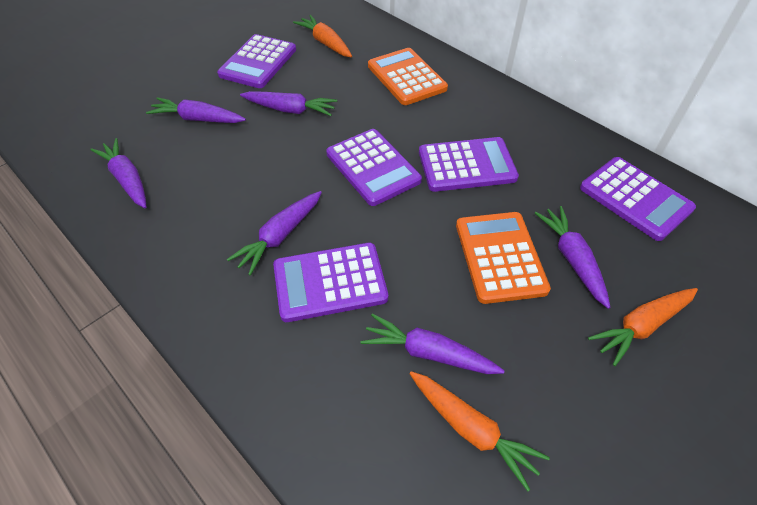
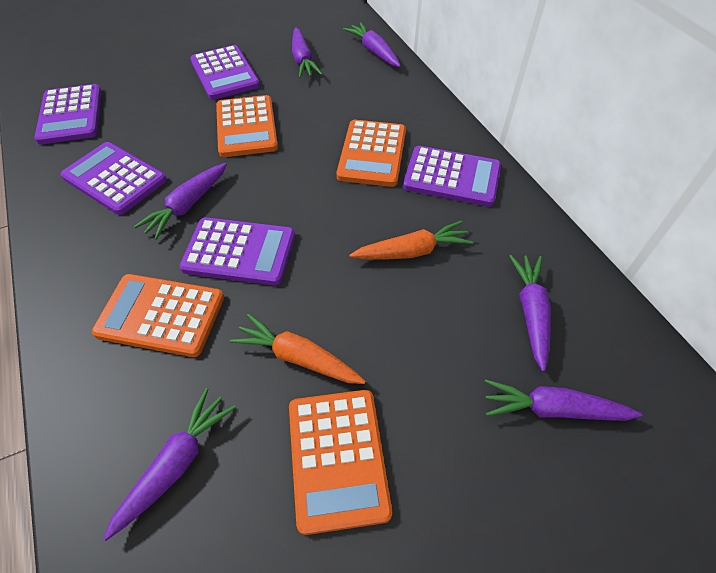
orange calculator: [368,48,448,105] [456,212,551,304] = 2 -> [92,274,224,357] [216,95,278,157] [289,390,392,535] [337,120,406,187] = 4
orange carrot: [293,15,352,57] [410,371,550,491] [588,288,698,366] = 3 -> [230,314,366,384] [349,220,473,260] = 2

